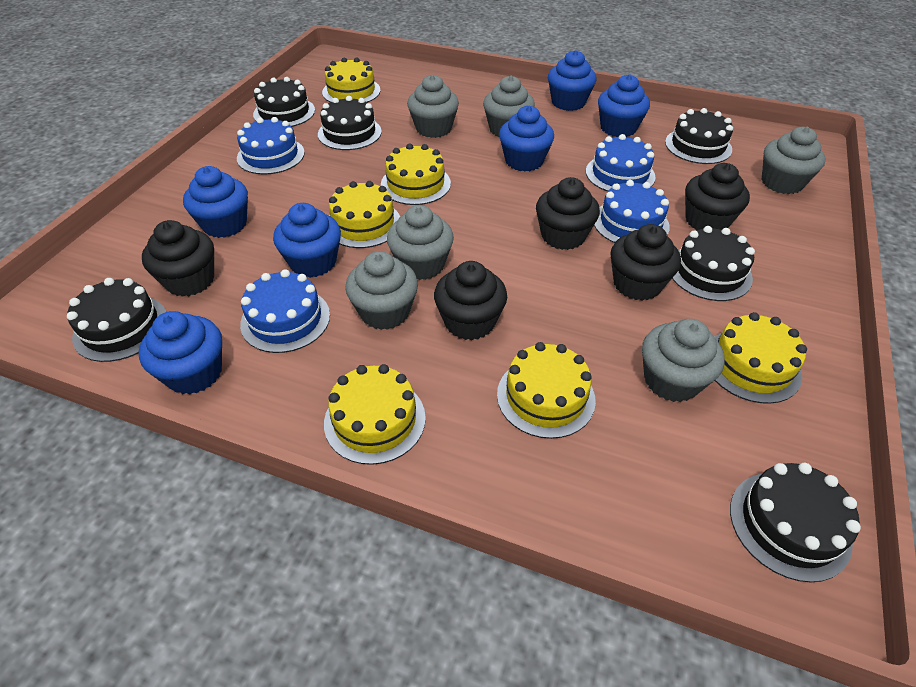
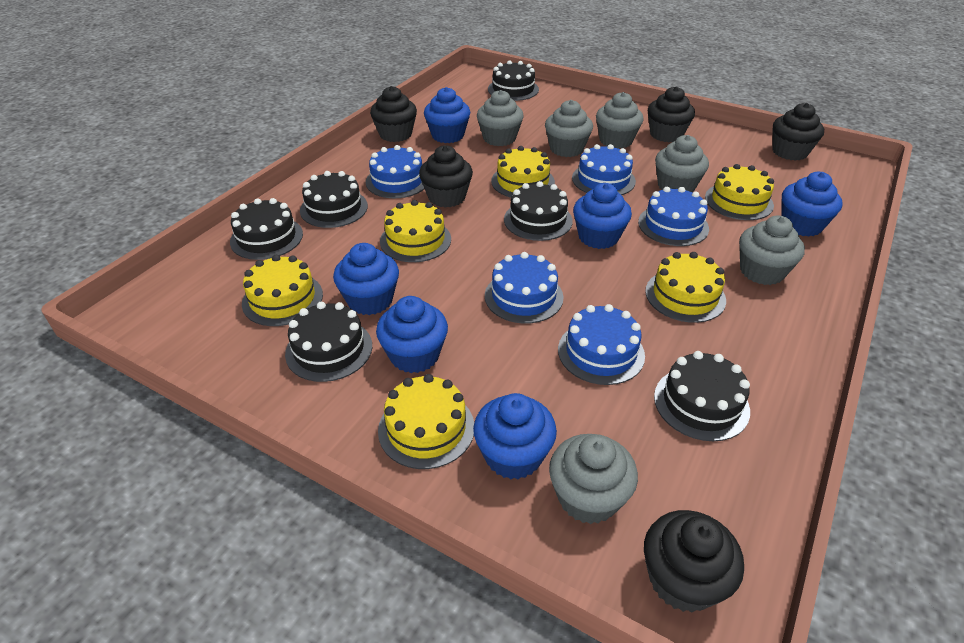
blue cake: [237,117,305,175] [240,269,330,353] [586,134,655,192] [594,180,670,243] = 4 -> [366,145,424,198] [485,252,564,324] [558,304,645,385] [572,144,636,195] [638,187,709,246] = 5

